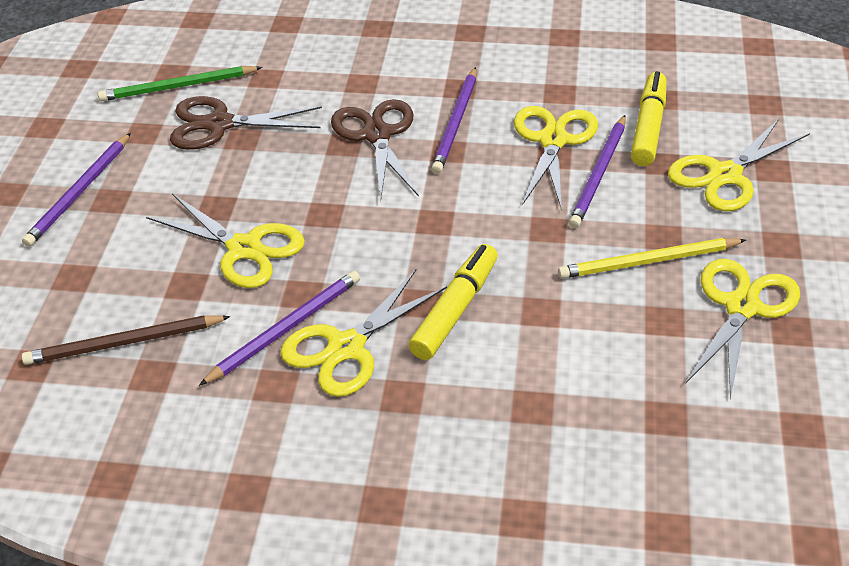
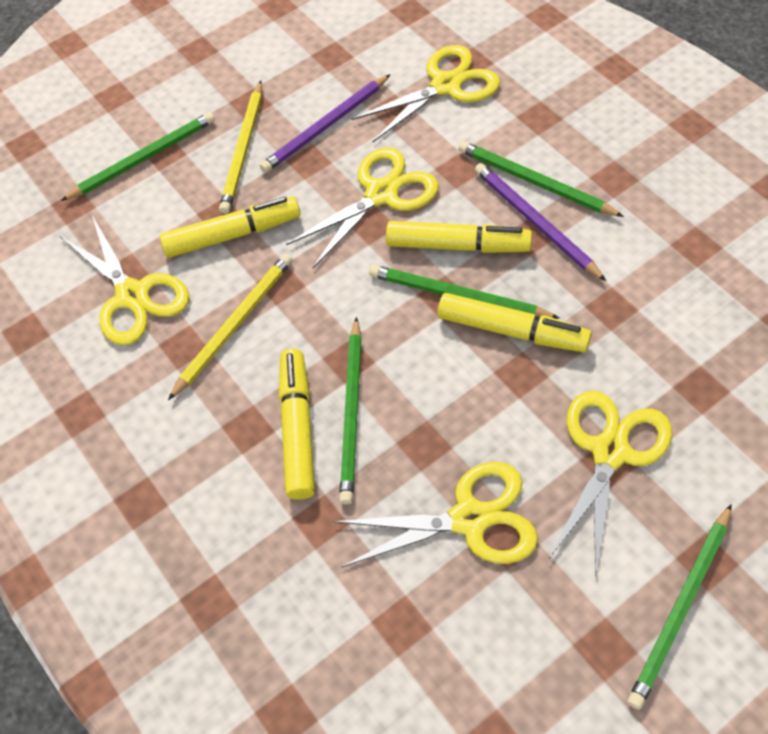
brown pencil: [22,315,230,365] = 1 -> none = 0
brown scissors: [170,96,322,150] [331,99,419,199] = 2 -> none = 0
green pencil: [98,66,262,101] = 1 -> [61,112,215,201] [339,317,362,504] [369,265,559,319] [458,141,624,217] [628,504,732,710] = 5
purple pencil: [22,133,131,247] [199,271,360,386] [431,67,476,174] [569,115,626,228] = 4 -> [260,74,390,173] [475,163,606,281] = 2
yellow marker: [408,244,498,360] [631,71,667,166] = 2 -> [160,197,301,258] [279,349,315,500] [386,221,532,253] [437,293,592,352] = 4
yellow pencil: [558,238,746,279] = 1 -> [168,254,293,400] [219,81,262,214] = 2

